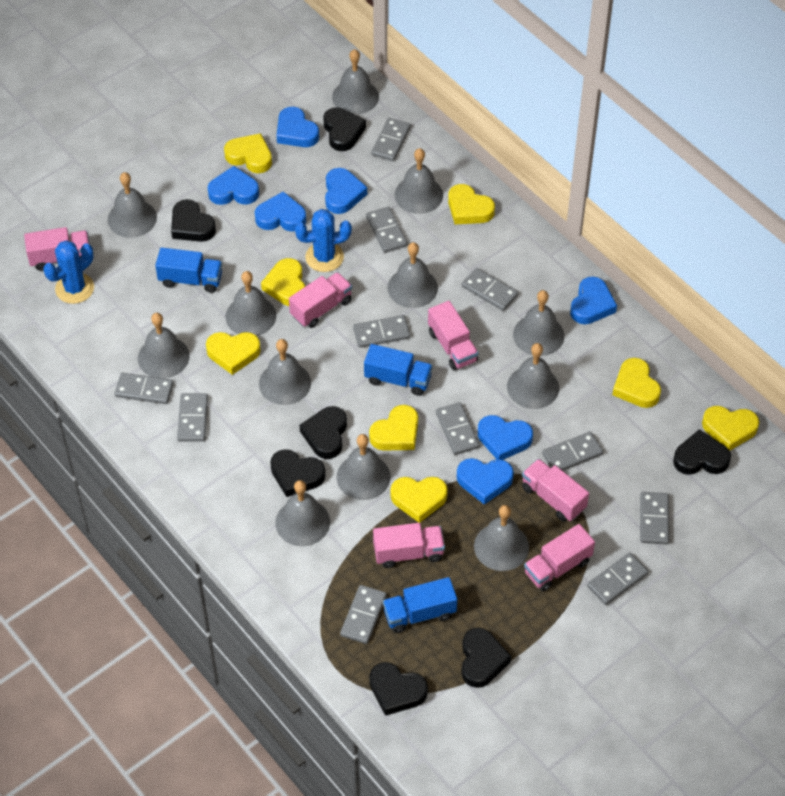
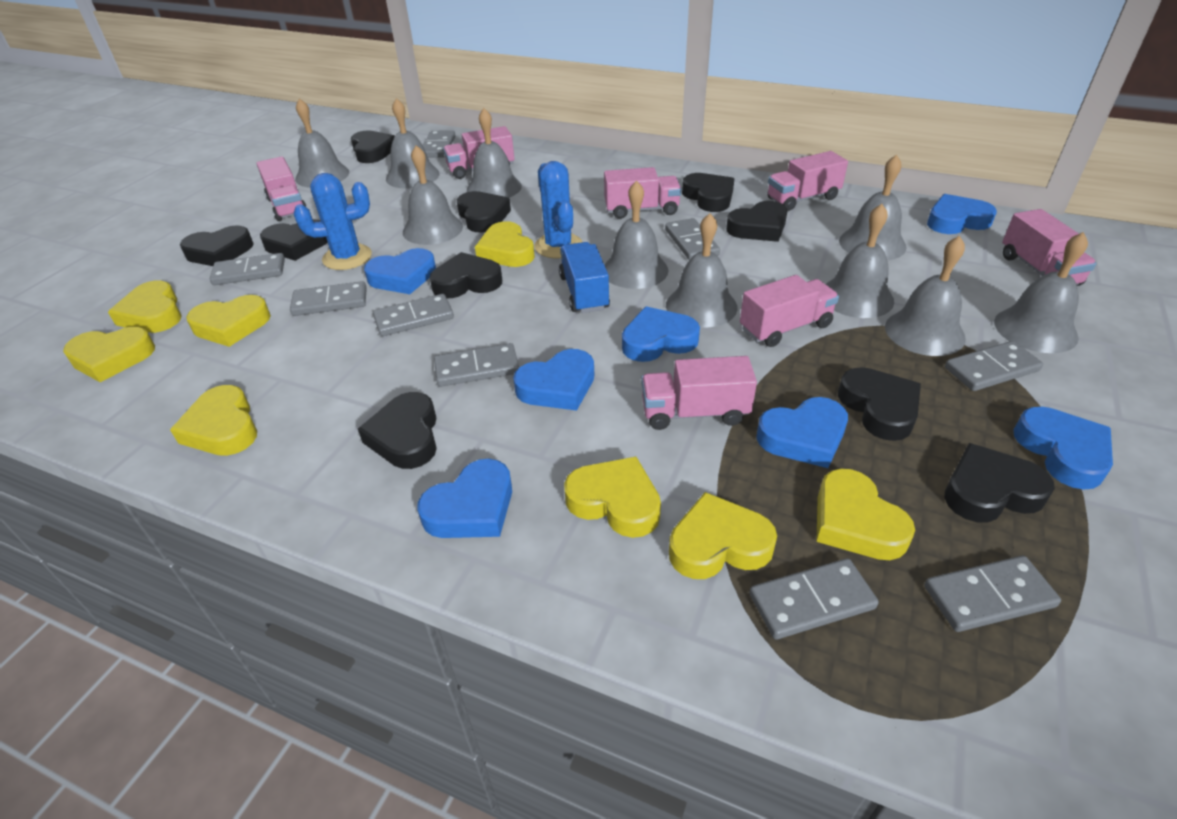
black heart: [171,199,216,242] [270,449,325,497] [299,406,347,459] [323,107,366,151] [369,662,428,716] [461,628,511,688] [673,429,731,475] = 7 -> [180,225,254,266] [260,219,328,261] [351,130,395,163] [358,392,437,469] [430,252,502,298] [457,191,511,233] [682,173,735,212] [726,201,787,242] [838,367,921,441] [944,443,1055,522] = 10
blue truck: [155,247,222,293] [364,344,433,396] [383,577,457,633] = 3 -> [559,242,610,313] = 1
grey bell: [108,172,157,238] [138,313,190,378] [225,271,277,336] [259,339,311,405] [275,480,330,546] [332,49,379,114] [337,434,391,500] [387,242,438,308] [395,148,443,214] [474,505,529,571] [507,343,559,409] [513,290,564,356] = 12 -> [295,98,349,187] [386,98,440,188] [403,145,463,245] [467,108,522,198] [604,181,669,289] [666,213,738,328] [826,204,894,318] [839,154,907,261] [885,235,966,356] [994,232,1088,353] = 10
grey domino: [115,373,174,404] [177,393,208,442] [340,585,387,644] [353,315,410,348] [366,207,408,253] [371,118,411,161] [436,402,480,455] [462,268,518,311] [542,431,603,471] [587,552,648,605] [640,492,670,544] = 11 -> [210,253,285,285] [290,281,367,316] [373,294,454,336] [423,131,455,158] [434,343,519,387] [665,218,720,260] [749,558,879,639] [924,556,1061,632] [945,341,1043,391] = 9
pink truck: [24,227,90,271] [289,272,352,328] [373,523,445,568] [428,301,478,370] [522,459,589,522] [524,524,595,591] = 6 -> [256,156,307,221] [443,126,514,179] [604,167,681,219] [641,356,757,430] [740,275,839,347] [767,151,848,211] [1002,209,1097,286] = 7

